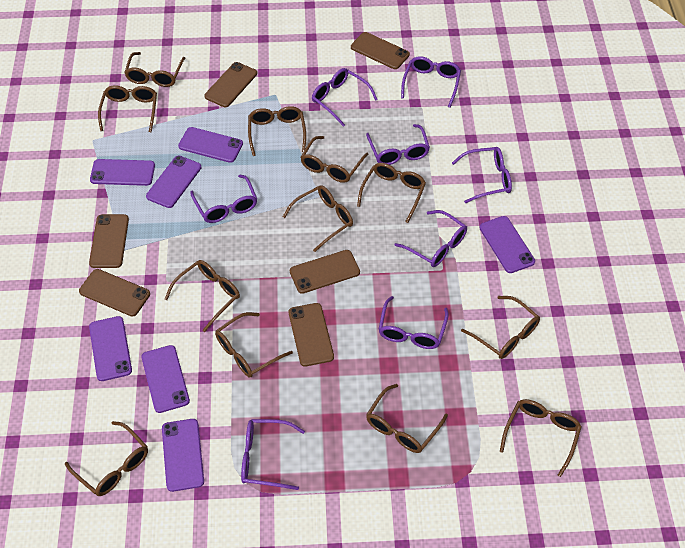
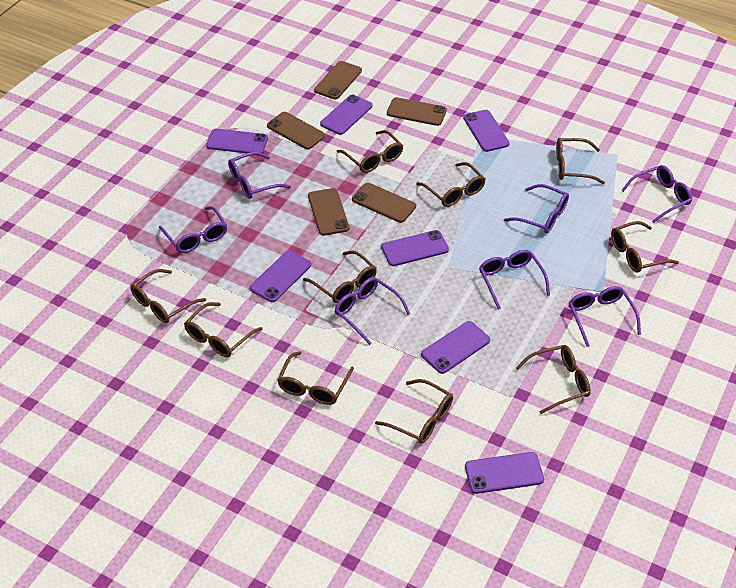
brown glasses: [65,421,148,496] [98,85,157,132] [124,52,186,87] [165,260,240,332] [215,312,293,378] [248,106,306,156] [283,185,353,252] [300,136,369,183] [357,163,426,223] [366,384,448,453] [461,296,540,359] [500,399,582,477] = 12 -> [131,269,206,323] [184,302,263,357] [277,351,354,405] [303,251,377,303] [337,130,403,173] [375,379,453,444] [416,162,485,207] [516,345,591,414] [556,138,605,184] [611,221,679,273] = 10
brown phone: [79,269,150,316] [89,214,129,268] [204,62,257,107] [289,303,334,367] [290,250,360,294] [351,32,410,69] = 6 -> [267,112,325,149] [308,188,349,236] [314,61,362,99] [352,183,416,223] [387,97,447,126] = 5
purple glasses: [191,175,257,223] [241,419,305,490] [312,68,378,127] [366,124,430,165] [379,296,449,349] [394,210,467,267] [401,56,461,108] [452,147,512,203] = 8 -> [159,206,227,253] [228,152,291,199] [335,277,410,345] [479,250,550,310] [504,184,569,233] [569,286,641,347] [621,165,692,223] = 7

